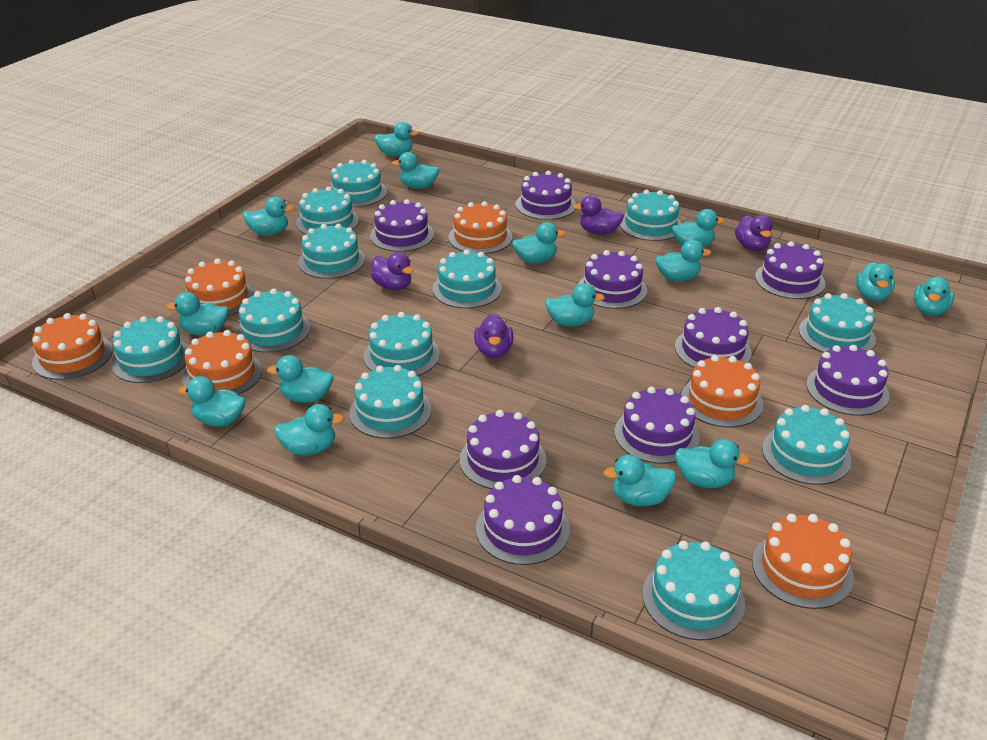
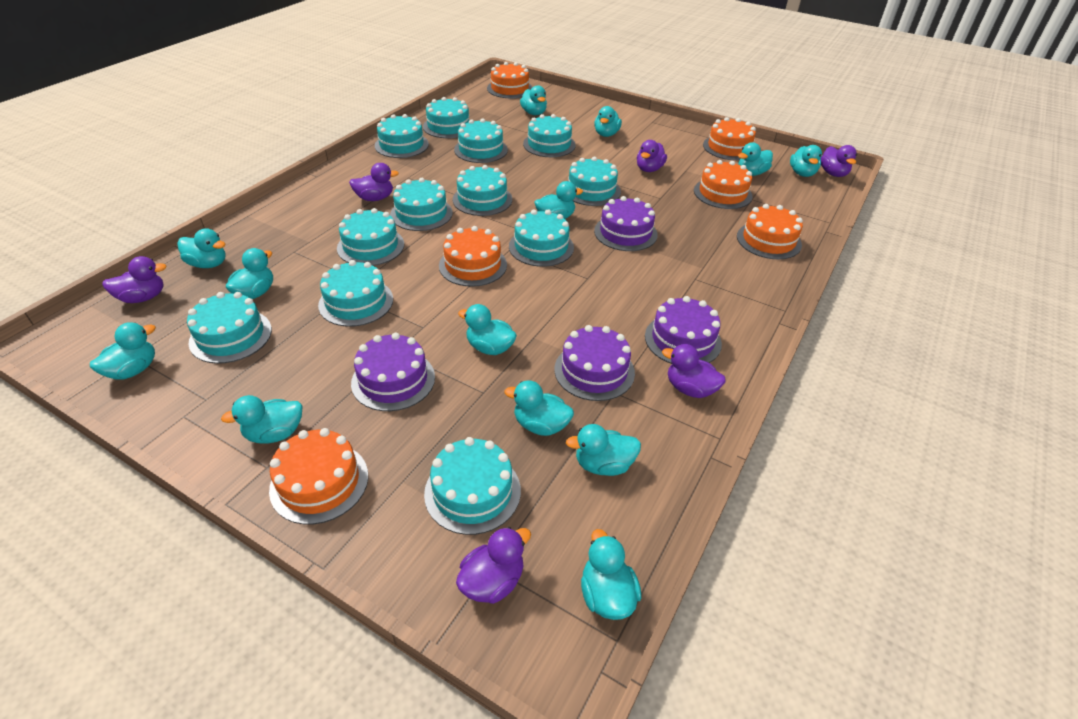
purple cake: [370,199,434,252] [460,410,547,489] [476,475,570,565] [516,171,576,220] [578,250,647,309] [615,387,700,464] [675,307,752,368] [755,241,826,299] [806,345,889,416] = 9 -> [351,333,435,411] [554,325,635,401] [594,196,658,251] [645,296,722,364] = 4
purple duck: [371,252,414,291] [474,314,513,358] [573,195,624,235] [735,215,772,251] = 4 -> [102,256,167,303] [349,163,399,201] [456,527,531,604] [637,140,667,172] [662,344,726,398] [820,145,857,177] = 6
turquoise duck: [166,292,229,335] [178,376,246,426] [243,196,294,235] [267,355,334,403] [274,404,344,455] [374,122,419,156] [392,152,439,189] [512,222,566,263] [545,283,605,327] [603,454,676,506] [655,240,711,281] [672,209,725,247] [675,439,750,488] [856,262,895,302] [914,277,954,316] = 15 -> [90,322,156,380] [177,228,226,268] [221,395,302,443] [226,248,273,299] [458,304,517,355] [504,380,574,436] [520,85,547,115] [535,181,583,219] [566,424,641,476] [581,529,641,620] [594,106,622,137] [738,142,773,176] [790,145,822,177] = 13

